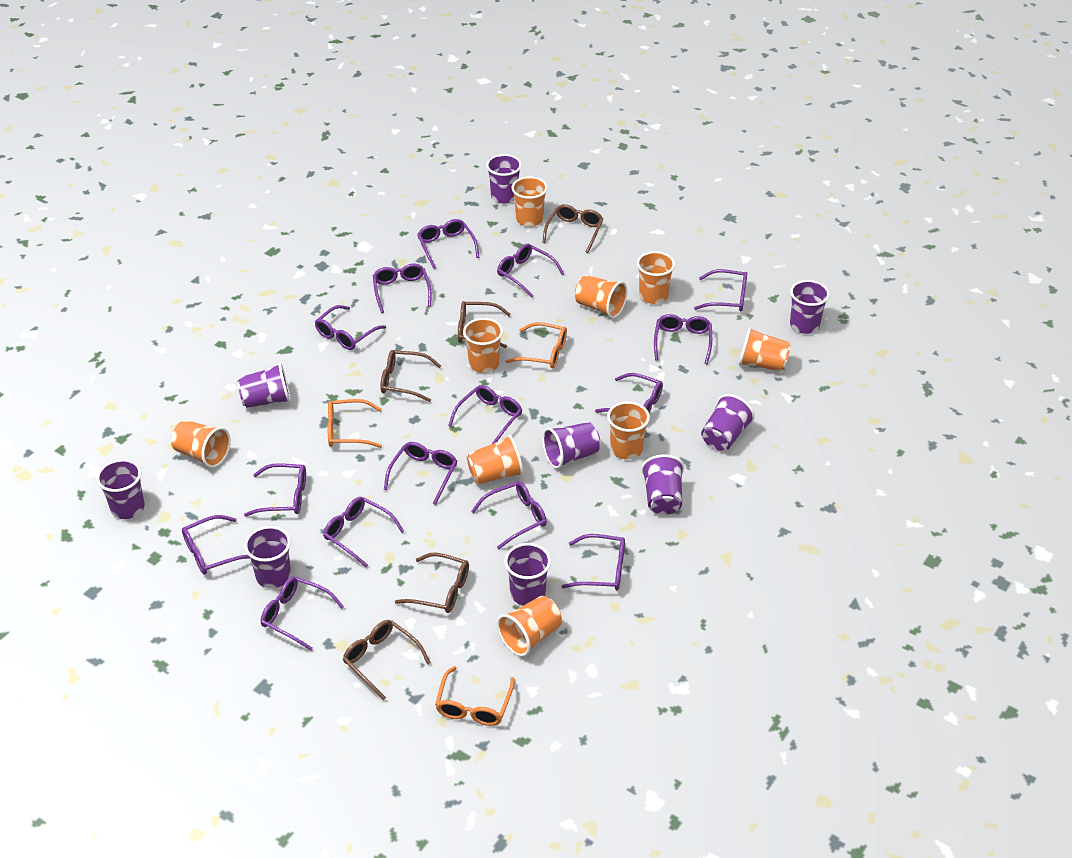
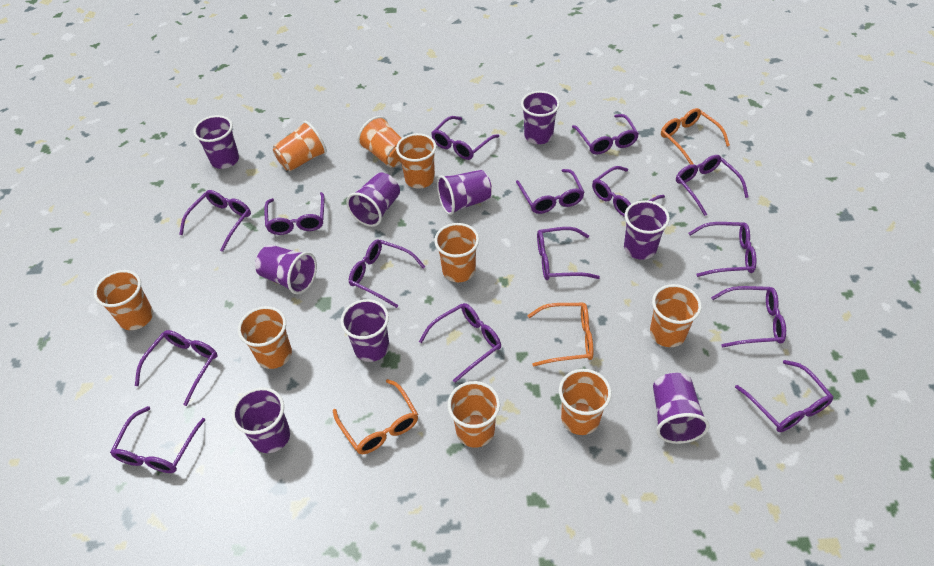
brown glasses: [343,620,431,700] [380,350,441,402] [395,552,469,613] [458,301,511,348] [543,204,603,253] = 5 -> none = 0

